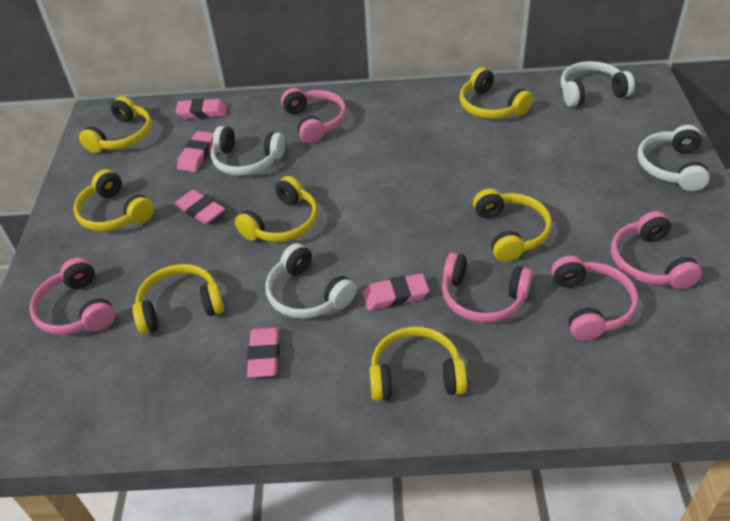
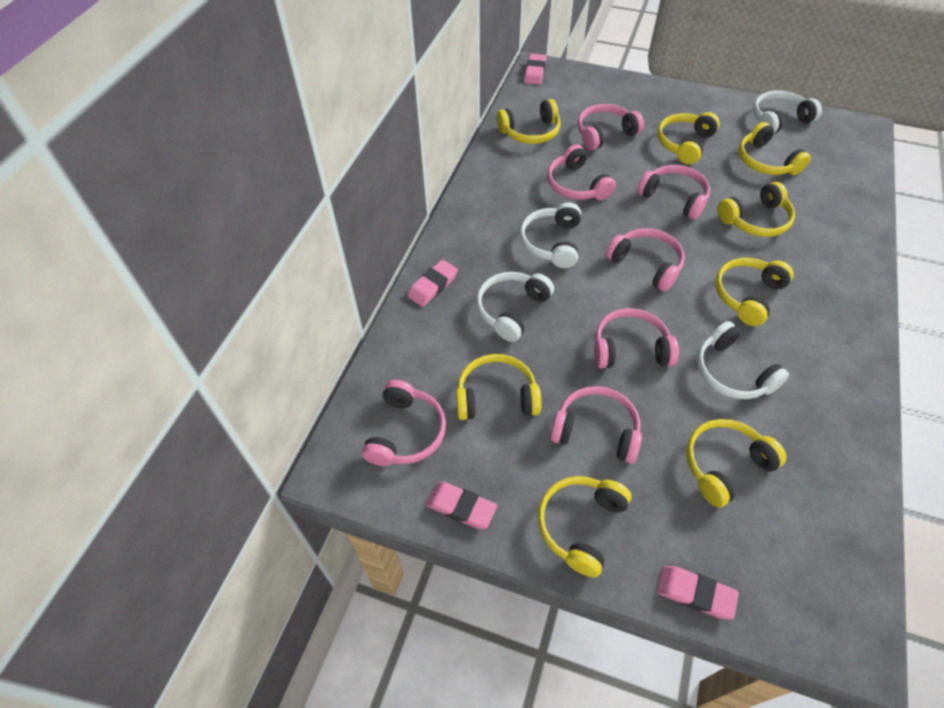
pink eraser: [174,190,225,224] [175,99,227,119] [177,131,214,172] [247,327,280,378] [363,273,429,311] = 5 -> [407,260,458,307] [426,482,497,529] [524,54,546,85] [656,566,739,620] = 4
pink headphones: [29,257,115,335] [281,88,346,143] [442,252,533,323] [551,256,639,341] [611,211,702,289] = 5 -> [362,380,446,466] [547,144,616,200] [550,386,642,464] [577,104,644,151] [594,308,679,368] [605,228,685,292] [637,165,710,220] = 7
yellow headphones: [73,169,154,231] [79,96,152,153] [132,264,224,335] [235,176,318,242] [370,327,467,401] [459,67,533,119] [473,189,552,262] = 7 -> [456,354,541,420] [497,99,560,144] [538,476,632,578] [657,112,720,164] [686,419,787,507] [715,258,793,326] [717,182,795,237] [738,122,811,175] = 8

